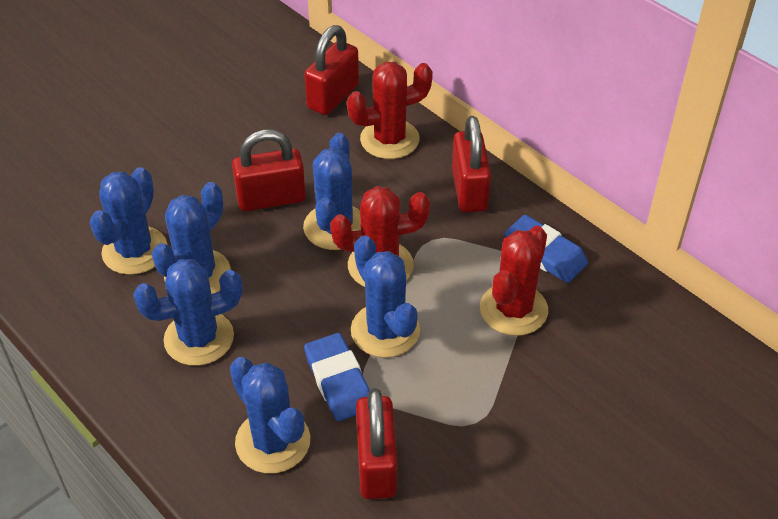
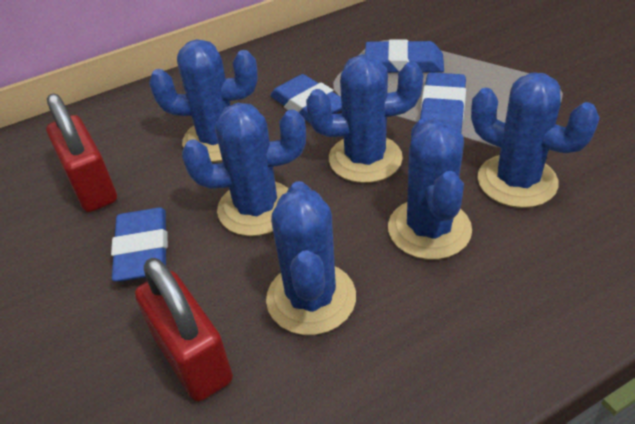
blue eraser: [304,333,370,421] [504,215,588,283] = 2 -> [111,207,168,282] [270,74,342,123] [365,39,444,73] [420,72,466,132] = 4
red cactus: [330,186,430,287] [347,62,433,159] [480,226,548,336] = 3 -> none = 0
red padlock: [232,130,306,211] [304,25,359,115] [356,388,397,499] [452,116,491,212] = 4 -> [46,93,117,212] [135,258,233,402] = 2

